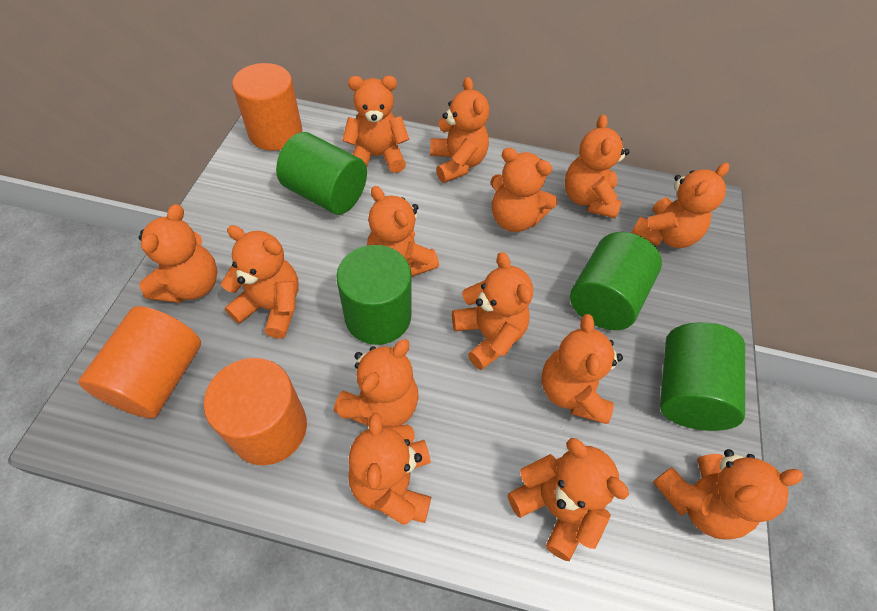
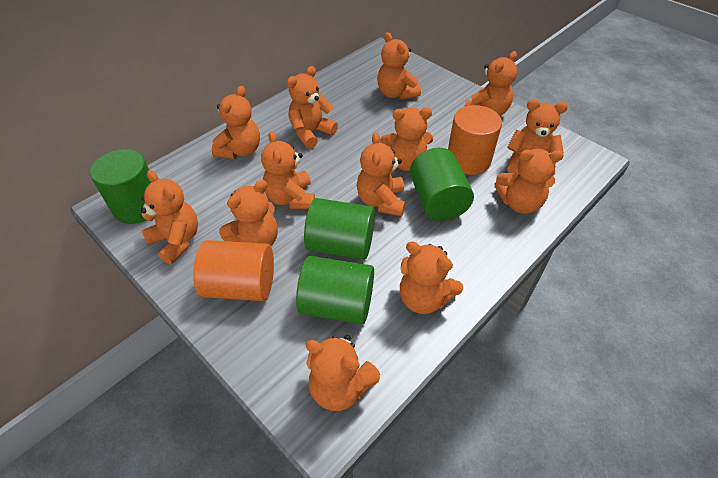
orange cylinder: [78,306,201,418] [203,358,307,465] [232,63,302,151] = 3 -> [193,240,274,301] [448,105,502,175] = 2
orange teddy bear: [139,204,218,303] [221,225,299,339] [334,339,419,427] [342,76,409,173] [348,413,431,525] [367,186,439,277] [430,77,490,183] [452,252,533,370] [491,148,557,232] [508,438,629,561] [542,314,623,424] [565,114,629,219] [631,163,729,248] [653,449,803,540] = 14 -> [141,170,198,264] [212,86,260,159] [219,180,278,246] [261,131,315,209] [287,66,338,149] [306,335,380,411] [357,132,405,216] [377,32,421,100] [380,107,433,171] [400,241,463,314] [464,51,517,116] [495,149,564,214] [507,99,568,176] = 13

